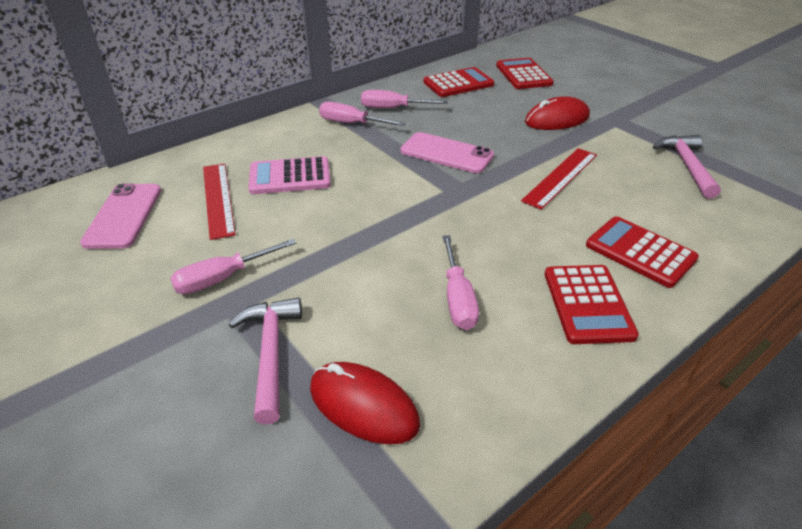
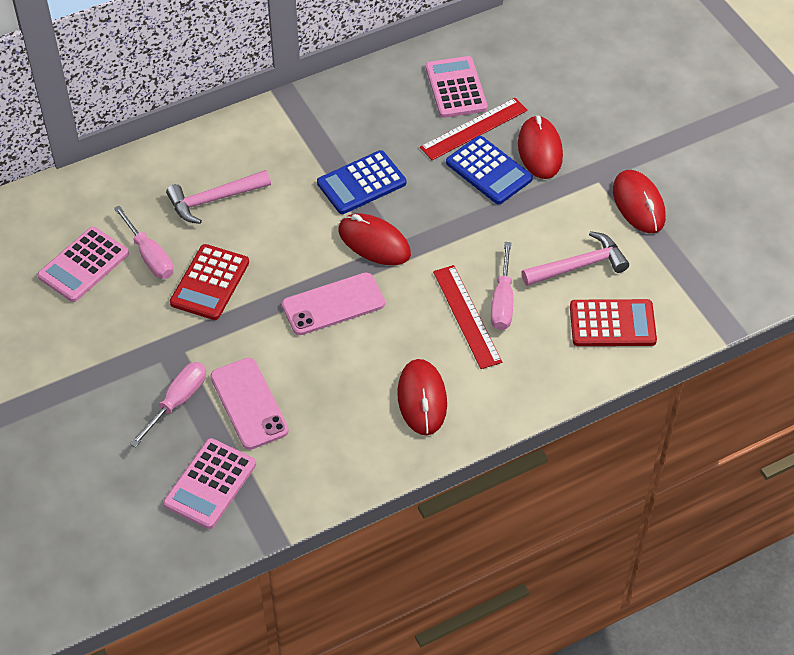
blue calculator: none = 0 -> [317,150,406,214] [446,136,533,204] = 2
pink calculator: [248,156,331,194] = 1 -> [37,227,129,302] [163,438,256,529] [426,56,488,118] = 3
pink screwdriver: [170,239,296,294] [319,102,406,126] [361,90,448,108] [442,235,479,330] = 4 -> [114,206,174,279] [130,362,206,448] [491,242,513,330] = 3
red calculator: [423,67,494,97] [496,58,554,89] [545,265,639,344] [586,216,699,288] = 4 -> [170,244,249,320] [570,299,657,346] = 2
red mouse: [310,362,420,444] [525,96,590,130] = 2 -> [339,213,411,265] [397,359,447,435] [518,115,563,179] [613,170,666,233] = 4

